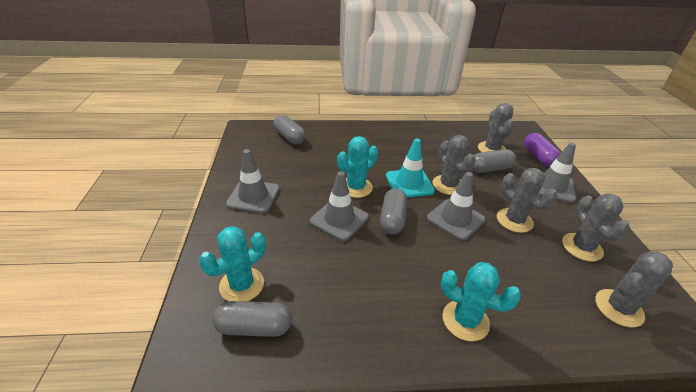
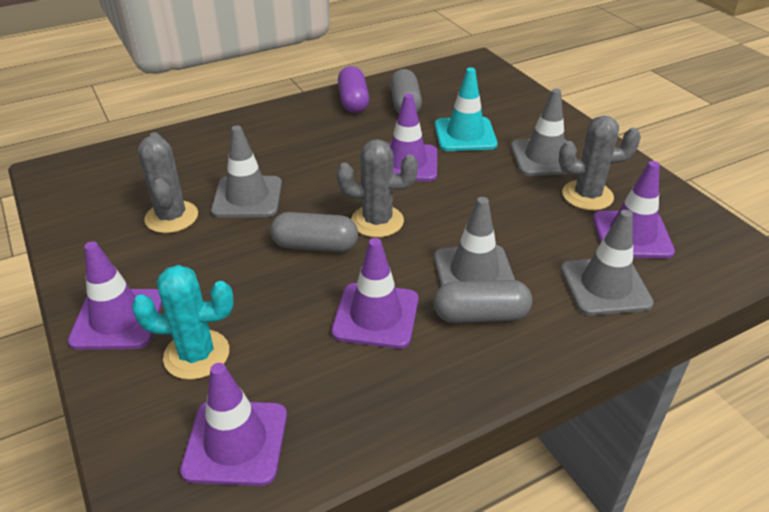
grey cactus: [432,135,475,195] [478,103,515,152] [497,168,557,233] [562,193,630,262] [595,251,673,327] = 5 -> [137,132,198,233] [337,139,418,238] [559,115,641,211] = 3
grey capsule: [212,301,292,337] [273,115,306,145] [380,188,407,235] [472,149,516,173] = 4 -> [270,212,358,252] [390,69,422,113] [433,280,532,323] = 3
purple traffic cone: none = 0 -> [68,242,162,350] [180,363,287,486] [331,238,419,349] [388,94,437,182] [593,161,675,258] = 5
turquoise cactus: [199,226,266,301] [337,136,378,198] [441,262,521,341] = 3 -> [132,265,234,380] = 1

